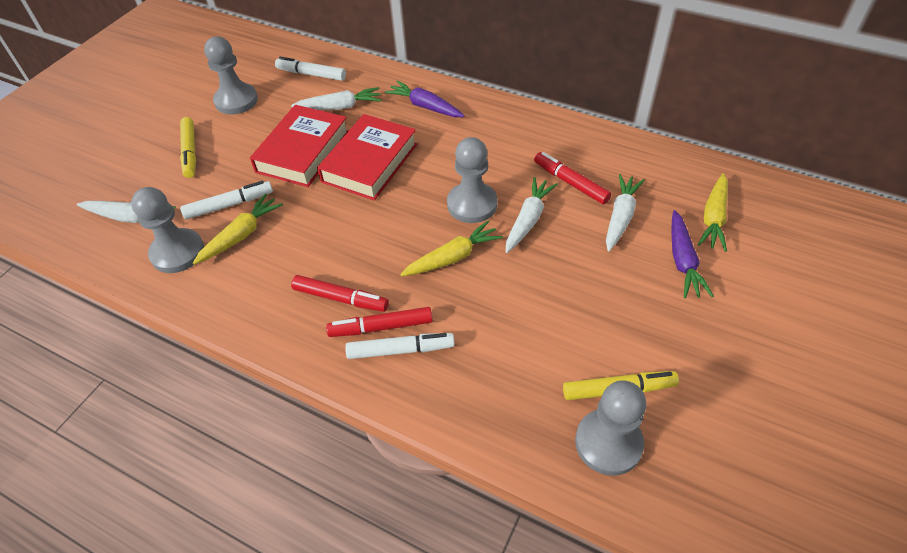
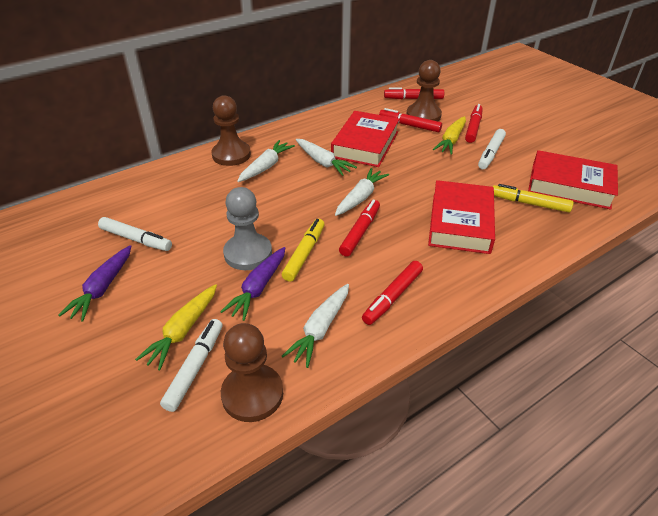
brown pawn: none = 0 -> [212,95,251,166] [221,323,283,422] [406,60,442,121] = 3
grey pawn: [131,187,204,273] [204,37,258,115] [447,137,497,223] [575,380,646,476] = 4 -> [223,187,272,270] = 1
red book: [250,105,348,187] [317,114,417,200] = 2 -> [331,111,400,167] [428,180,495,254] [528,150,618,210] = 3
red marker: [291,275,389,312] [326,307,433,337] [534,152,611,204] = 3 -> [339,200,380,257] [362,261,423,325] [379,108,442,133] [384,87,445,99] [465,104,483,143] = 5
yellow carrot: [193,194,283,265] [400,221,503,276] [698,173,728,252] = 3 -> [135,284,217,370] [433,116,466,155] = 2

